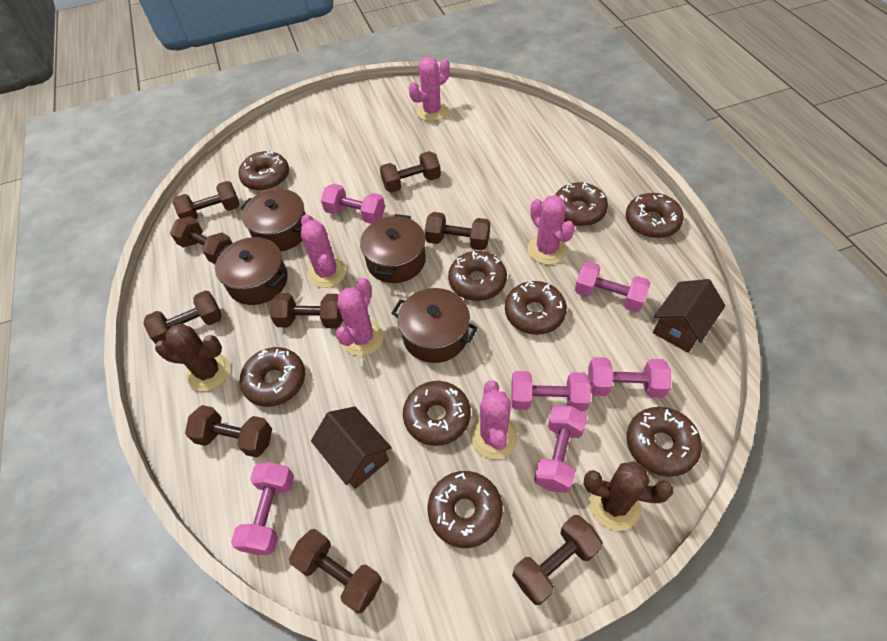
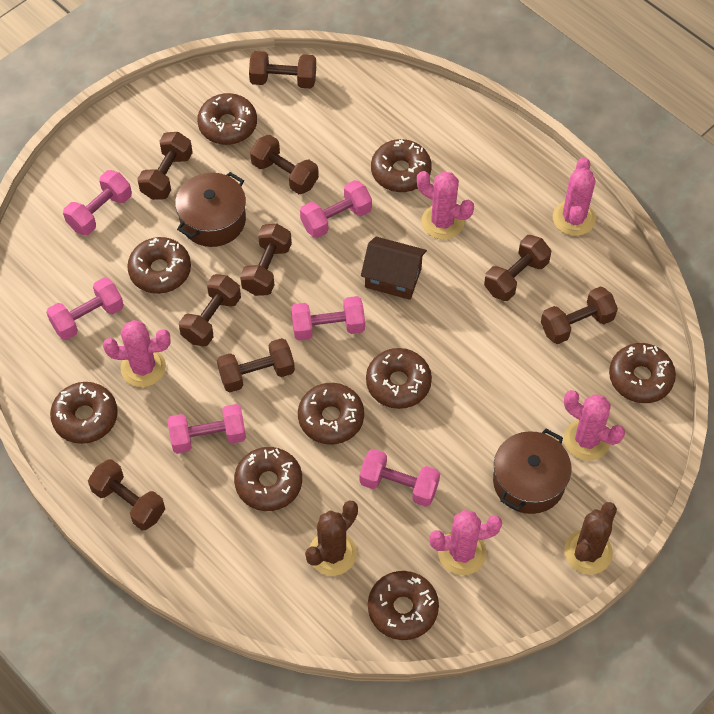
brown house: [311,406,392,489] [653,279,725,353] = 2 -> [361,236,427,300] = 1
brown pot: [215,237,288,305] [240,189,306,251] [360,214,426,283] [392,288,478,363] = 4 -> [175,172,246,247] [493,429,571,514] = 2

